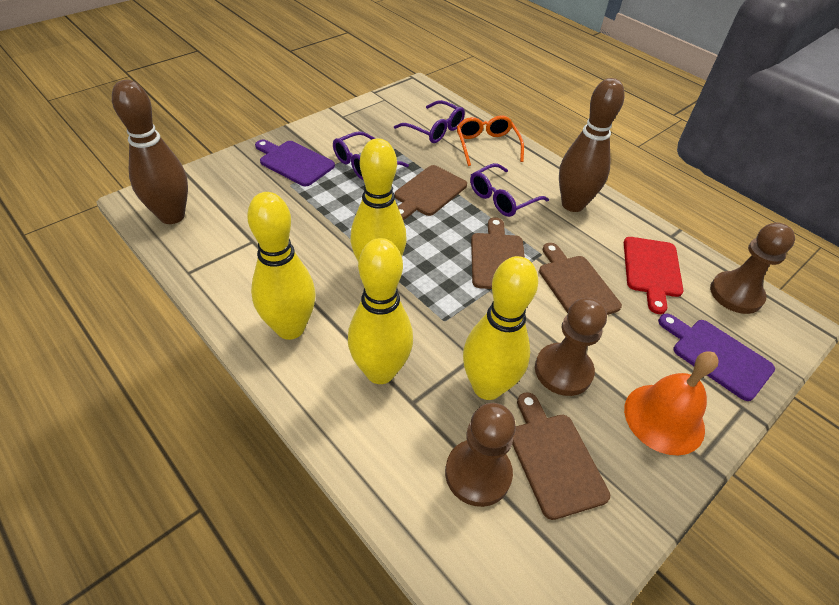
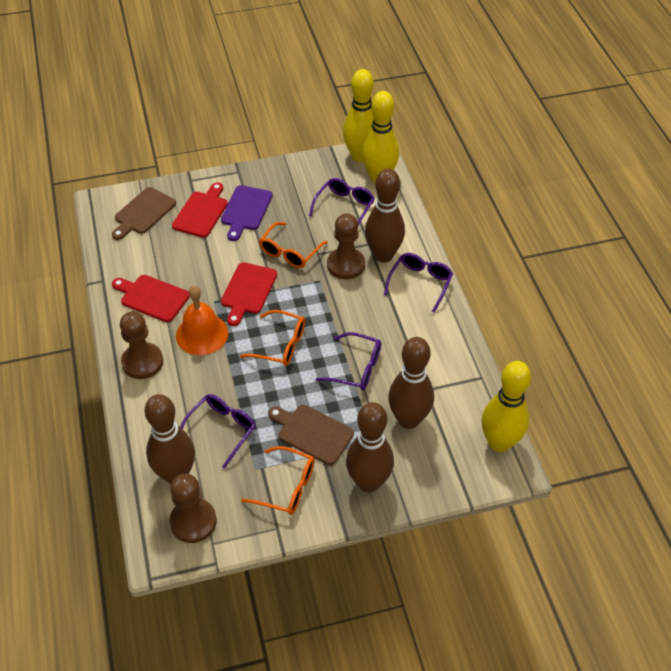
brown bowling pin: [112,80,188,224] [559,78,625,212] = 2 -> [145,394,195,484] [346,402,394,493] [365,169,405,262] [388,337,434,429] = 4
brown cutting board: [394,165,467,220] [471,217,525,289] [512,392,610,520] [539,243,622,315] = 4 -> [112,187,176,240] [268,405,354,465] = 2
orange glasses: [457,115,524,166] = 1 -> [240,310,305,366] [241,446,315,515] [259,222,328,268] = 3
purple cutting board: [255,140,335,186] [658,314,775,401] = 2 -> [221,185,273,241] = 1
purple glasses: [333,131,409,180] [394,100,465,143] [470,163,549,217] = 3 -> [180,394,256,469] [309,178,375,225] [316,332,381,390] [384,253,453,313] = 4
red cutting board: [624,237,683,314] = 1 -> [112,275,190,322] [172,182,228,238] [221,262,277,326] = 3
yellow bowling pin: [247,192,316,340] [348,238,413,384] [350,138,406,262] [463,256,538,400] = 4 -> [343,69,374,162] [362,91,399,183] [482,361,531,452] = 3

